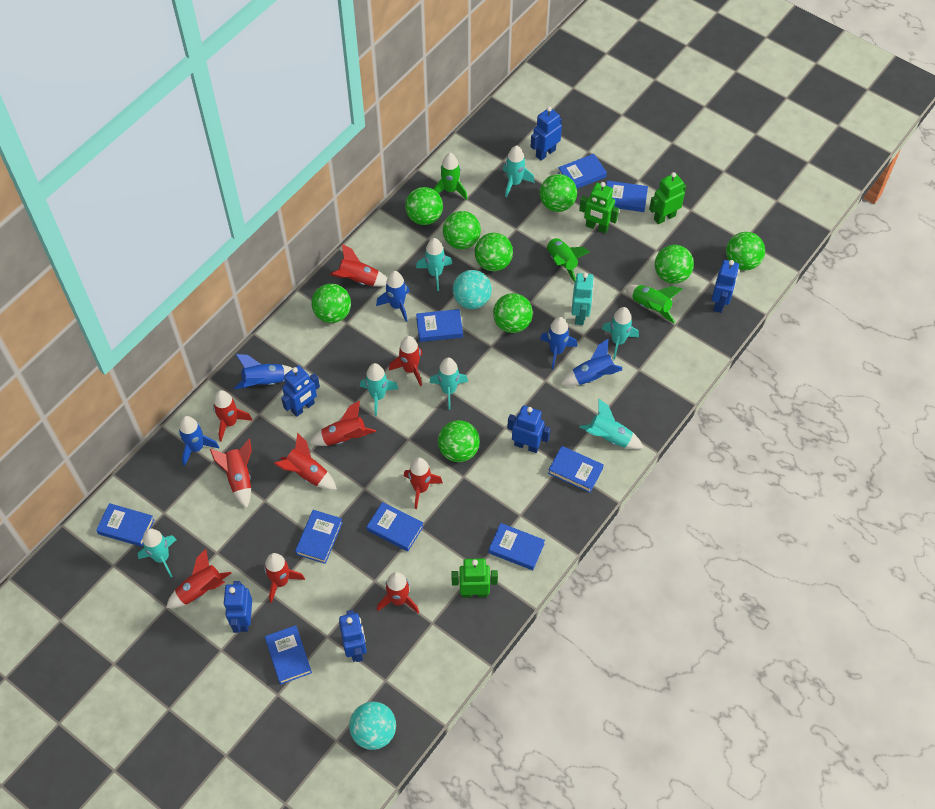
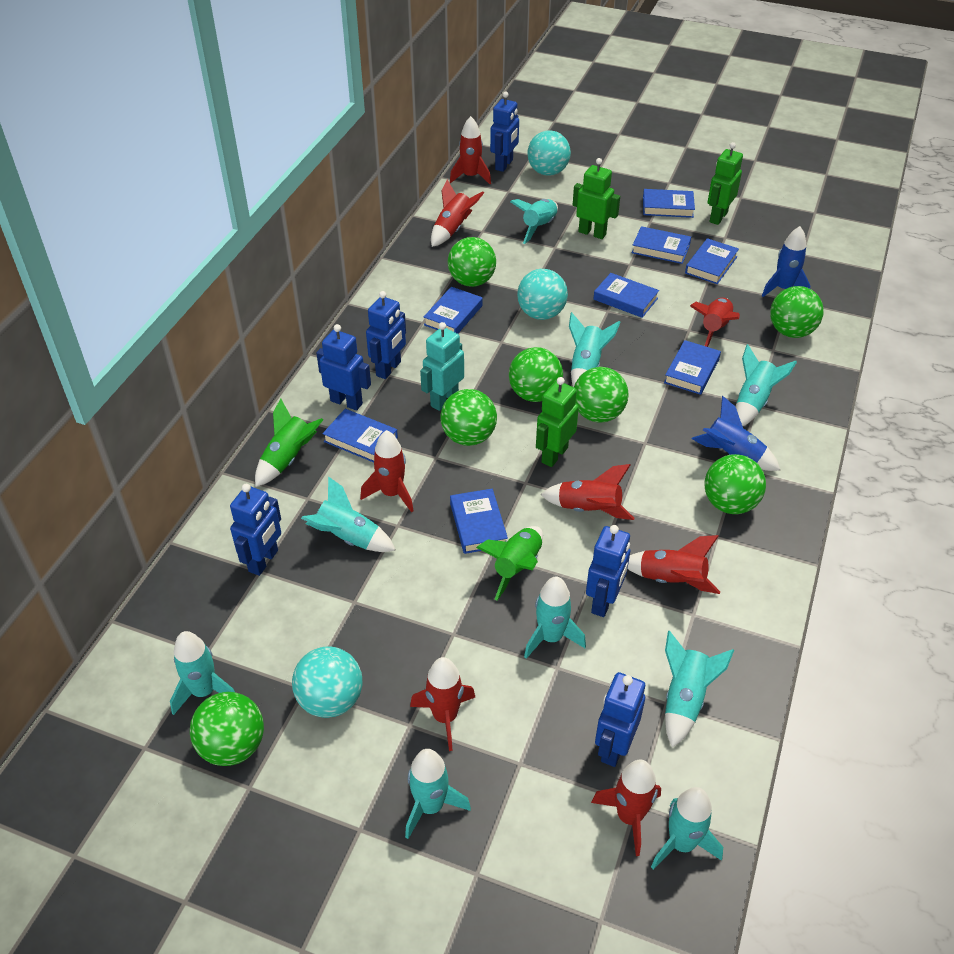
blue book: [96,503,155,547] [265,625,312,685] [295,510,343,564] [366,502,424,551] [416,309,463,342] [488,523,545,570] [548,446,604,493] [558,154,607,189] [606,181,648,212] = 9 -> [322,409,398,462] [424,287,483,334] [450,489,508,554] [594,273,659,318] [632,226,691,264] [643,189,695,218] [664,340,721,395] [685,238,739,284] = 8
blue rocket: [179,416,219,466] [234,354,293,389] [376,271,410,322] [540,317,577,369] [561,338,622,386] = 5 -> [692,396,780,471] [762,226,810,297] = 2
green ball: [311,284,351,323] [405,187,443,225] [438,420,480,462] [443,211,481,249] [475,233,513,271] [493,293,533,333] [540,174,577,212] [655,245,694,284] [726,232,765,271] = 9 -> [190,692,264,766] [441,389,497,446] [448,237,496,287] [509,347,563,402] [574,367,628,422] [704,454,766,514] [770,286,824,338] = 7
green rocket: [433,153,468,200] [546,237,590,282] [625,285,682,324] = 3 -> [255,398,323,487] [476,526,543,601] = 2
red rocket: [166,549,232,608] [210,439,252,508] [213,390,252,441] [264,553,305,603] [274,433,337,490] [309,401,376,446] [330,244,387,286] [377,572,419,613] [389,336,422,386] [404,457,443,509] = 10 -> [360,430,414,512] [410,657,475,751] [431,180,484,247] [450,116,491,184] [541,464,635,520] [591,759,661,856] [628,535,720,594] [690,298,740,347] = 8
turquoise ball: [349,702,396,750] [453,270,492,309] = 2 -> [292,646,363,718] [517,269,568,320] [527,130,571,176] = 3
turquoise rocket: [138,528,177,577] [360,363,398,416] [416,238,452,291] [429,357,468,410] [503,145,535,197] [579,399,644,449] [602,307,639,359] = 7 -> [170,631,235,715] [301,476,396,552] [405,749,471,839] [510,199,558,244] [524,576,586,659] [569,312,620,387] [651,787,723,870] [665,631,734,747] [736,344,797,426] = 9

